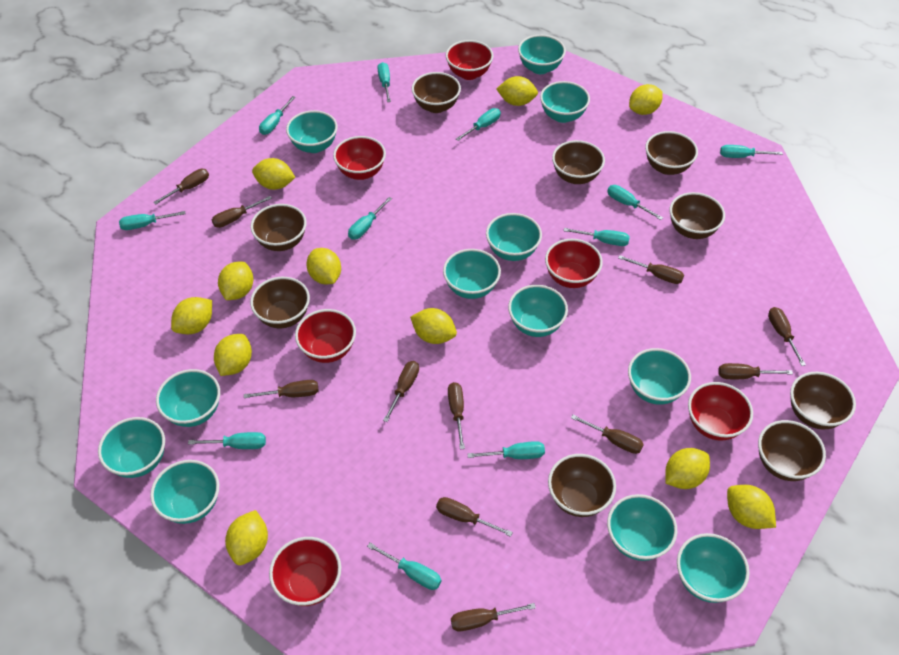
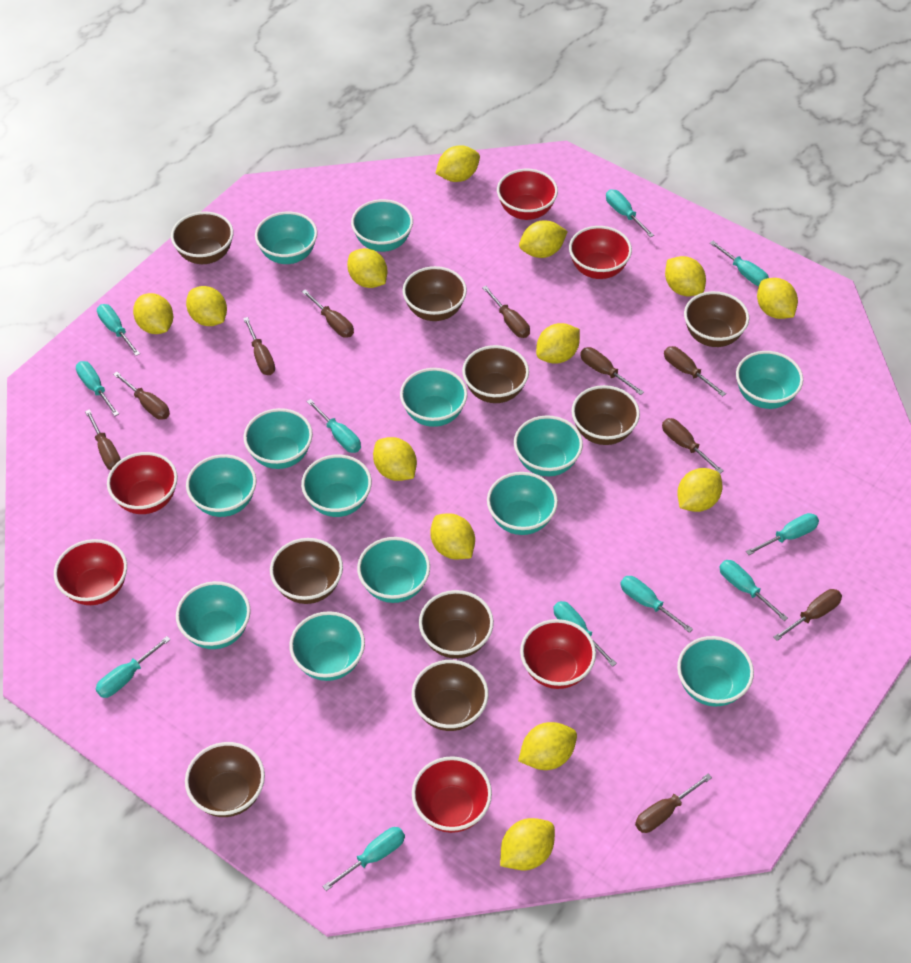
brown screwdriver: [153,169,209,205] [212,196,272,228] [244,380,319,398] [383,361,419,422] [436,497,513,537] [448,382,465,449] [451,603,536,631] [571,415,644,454] [618,255,684,284] [718,363,793,379] [768,307,806,366] = 11 -> [85,409,121,470] [113,372,170,420] [243,317,275,375] [302,289,354,338] [482,286,530,338] [580,347,644,395] [635,774,712,833] [662,418,723,473] [664,346,726,396] [773,589,842,641] = 10
turquoise bowl: [98,417,165,478] [150,460,219,524] [156,369,220,427] [286,110,337,153] [443,249,501,299] [486,213,542,261] [508,285,568,337] [518,35,566,74] [540,81,590,123] [607,494,677,561] [628,348,691,405] [677,533,750,603] = 12 -> [176,581,251,649] [186,454,257,517] [243,408,313,469] [255,211,318,264] [289,611,365,681] [301,455,372,517] [351,199,413,252] [357,537,430,603] [400,368,468,427] [487,472,558,535] [514,415,583,476] [677,636,754,706] [736,351,803,409] = 13
yellow lemon: [171,297,212,334] [214,334,252,376] [218,262,253,300] [225,510,268,565] [252,158,296,190] [306,248,341,285] [410,308,457,344] [496,76,538,106] [629,84,663,115] [665,448,710,489] [727,485,776,529] = 11 -> [133,293,173,334] [186,286,227,326] [347,248,387,288] [373,437,417,481] [430,513,475,559] [435,145,480,182] [500,818,555,870] [518,722,577,770] [519,220,568,258] [536,323,580,364] [665,256,706,296] [677,468,723,512] [757,278,798,319] = 13

